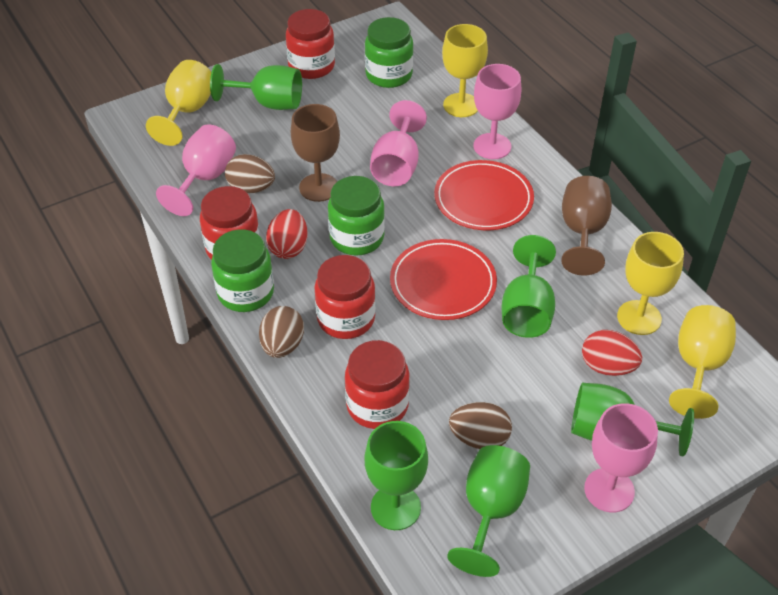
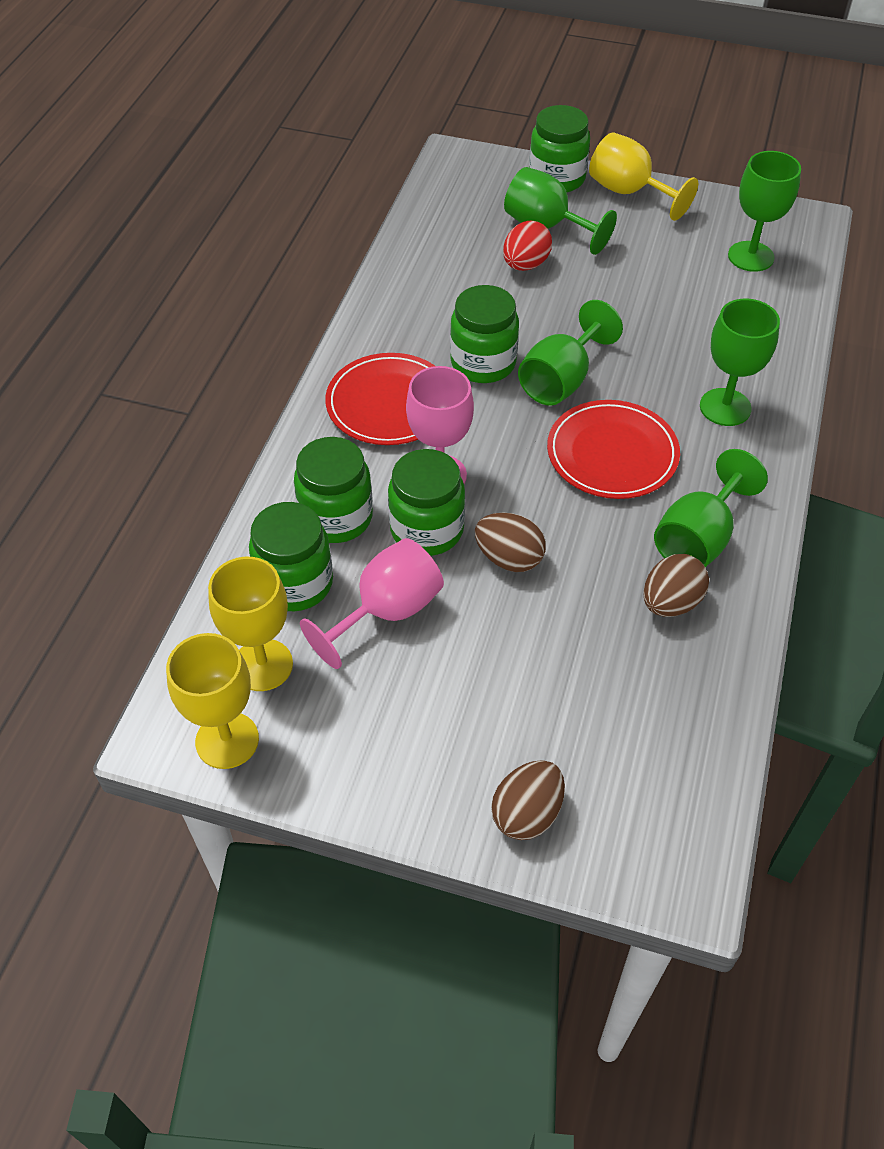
brown goblet: [291,104,340,202] [561,176,612,276] = 2 -> none = 0
green jar: [211,230,274,312] [328,176,385,255] [365,17,414,88] = 3 -> [249,502,333,611] [294,437,373,543] [388,449,465,556] [450,285,519,383] [529,105,590,192] = 5
pink goblet: [156,124,236,216] [370,100,427,186] [473,64,521,159] [584,403,658,512] = 4 -> [300,538,444,669] [406,366,474,484] = 2
red egg: [266,209,308,259] [582,330,642,376] = 2 -> [503,221,552,271] = 1
red jar: [200,186,260,260] [286,9,335,79] [314,255,376,339] [345,340,410,429] = 4 -> none = 0
yellow goblet: [146,60,211,146] [442,24,488,117] [617,232,684,335] [669,305,736,419] = 4 -> [166,633,259,769] [208,557,293,691] [589,133,698,221] = 3

